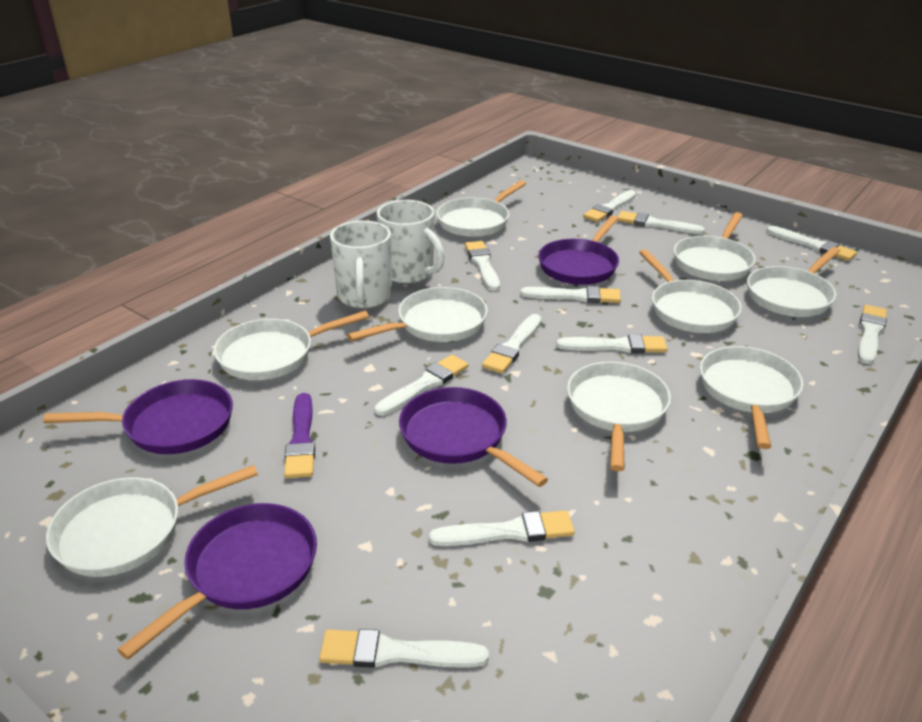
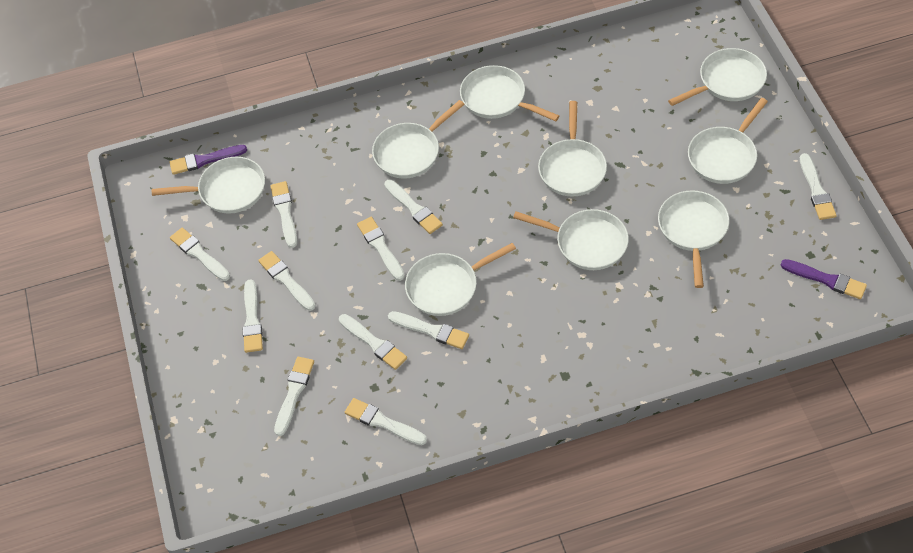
purple brush: [284,393,315,478] = 1 -> [170,145,247,175] [781,259,867,299] = 2
purple pan: [43,379,233,454] [117,503,317,660] [399,387,548,487] [538,215,619,285] = 4 -> none = 0
white mug: [330,220,392,308] [377,200,445,284] = 2 -> none = 0

